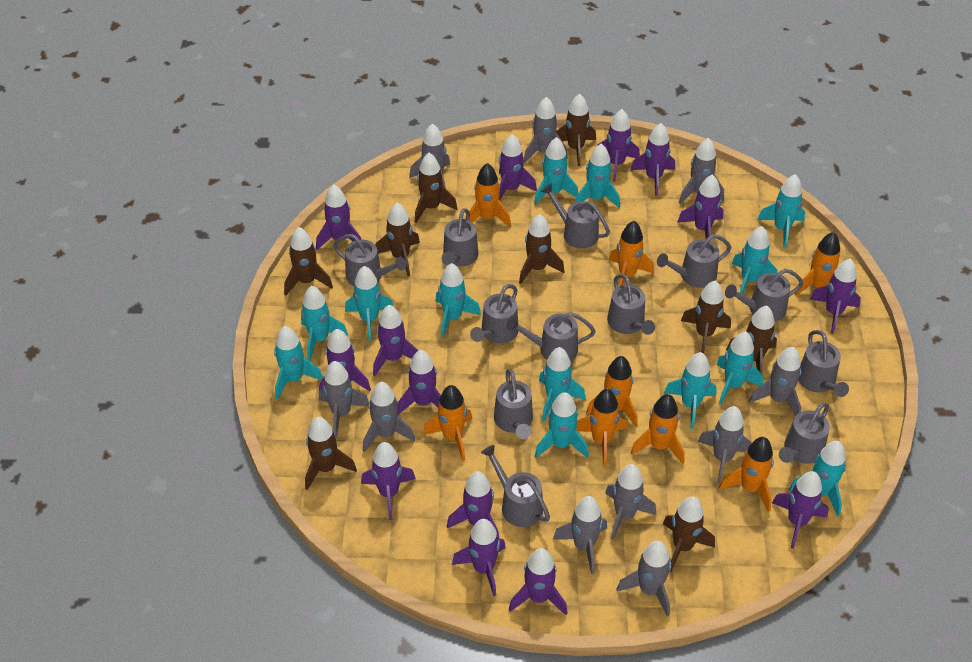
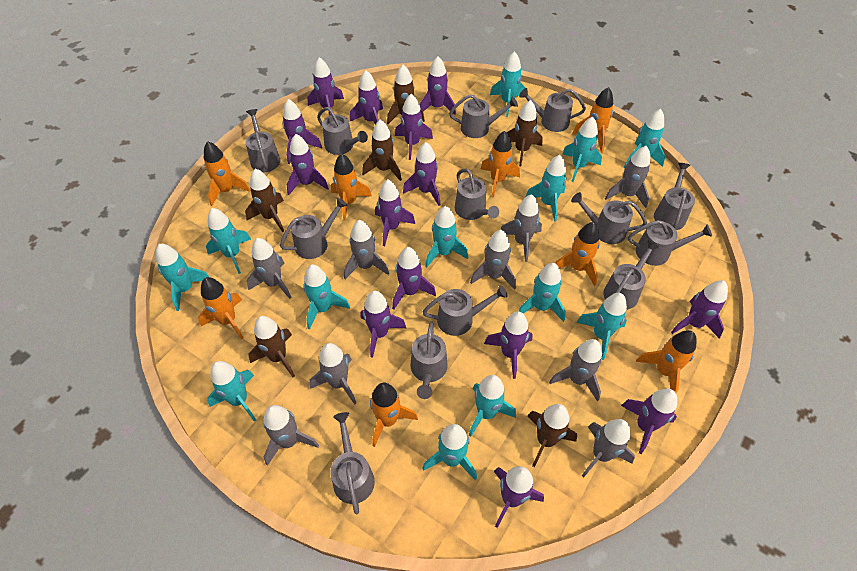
brown rocket: [284,227,333,296] [305,417,357,490] [375,203,420,276] [415,153,457,223] [519,214,564,284] [556,94,596,166] [663,496,715,572] [681,281,731,354] [726,305,777,374] = 9 -> [245,169,284,232] [248,316,295,377] [362,120,402,181] [387,65,425,124] [506,100,543,166] [527,404,577,467] = 6
grey rocket: [319,361,369,438] [363,382,415,452] [409,123,450,189] [524,97,568,163] [553,496,607,574] [605,464,656,540] [617,541,671,617] [679,138,724,204] [698,406,751,483] [749,347,801,416] = 10 -> [247,238,292,299] [264,405,319,466] [310,343,356,405] [344,220,389,279] [470,230,516,290] [500,194,542,262] [549,339,602,401] [582,419,635,477] [605,146,650,208] = 9
grey watering can: [334,234,406,286] [442,208,479,267] [470,284,518,343] [481,445,550,527] [494,369,533,439] [507,312,596,361] [541,183,610,248] [607,274,655,335] [657,234,731,288] [725,269,803,321] [779,403,830,464] [798,330,849,397] = 12 -> [246,109,280,172] [280,198,347,259] [317,107,368,155] [331,412,375,515] [411,322,448,399] [422,285,508,336] [449,94,518,138] [455,168,499,220] [519,88,586,132] [571,192,647,244] [603,240,659,310] [628,220,712,266] [654,163,695,230] = 13

